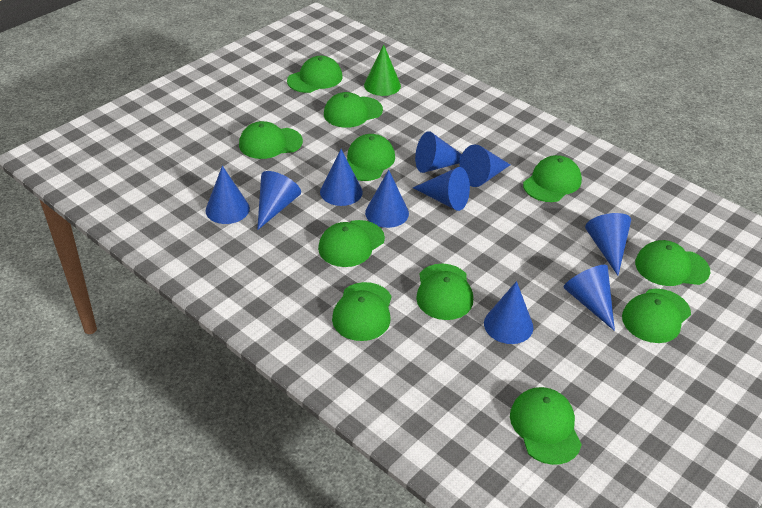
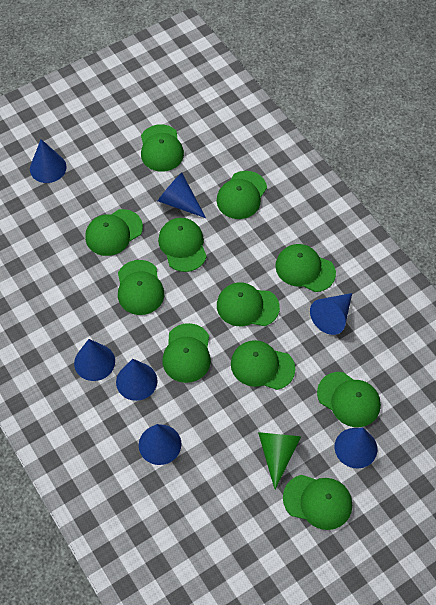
blue cone: [206,166,250,224] [257,171,301,230] [320,149,363,206] [365,170,409,228] [413,167,470,211] [415,131,462,173] [460,144,510,187] [484,281,534,344] [564,265,615,331] [585,213,631,276] = 10 -> [30,139,67,183] [74,339,115,381] [116,359,158,401] [139,424,182,465] [158,173,206,218] [310,293,352,335] [335,428,377,468] = 7

